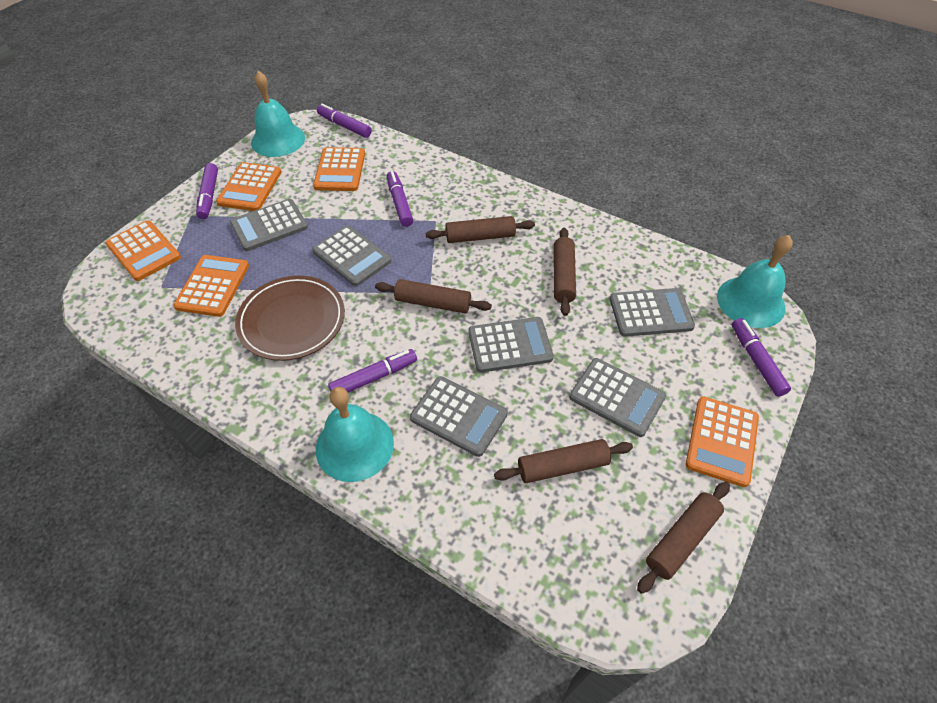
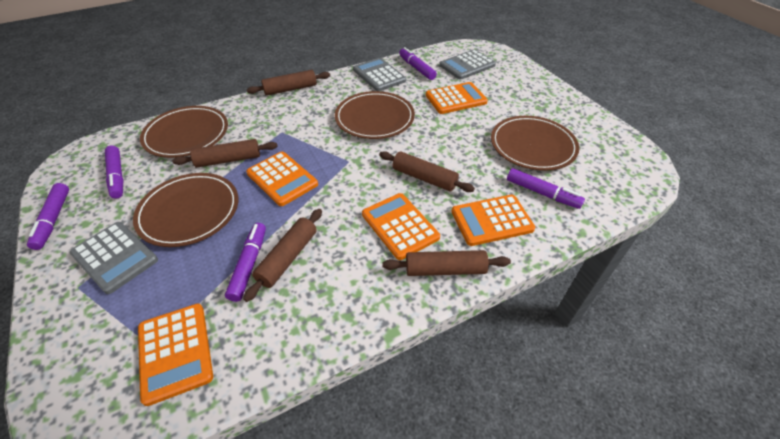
brown plate: [235,276,345,361] = 1 -> [133,173,238,247] [140,106,228,158] [335,91,415,139] [491,116,579,171] = 4
grey calculator: [230,199,308,251] [312,226,391,286] [410,376,508,457] [468,317,554,373] [569,358,666,437] [610,288,695,337] = 6 -> [69,222,158,294] [353,58,406,91] [439,50,496,80] = 3
turquoise bell: [251,71,305,157] [316,387,394,482] [717,235,793,328] = 3 -> none = 0

